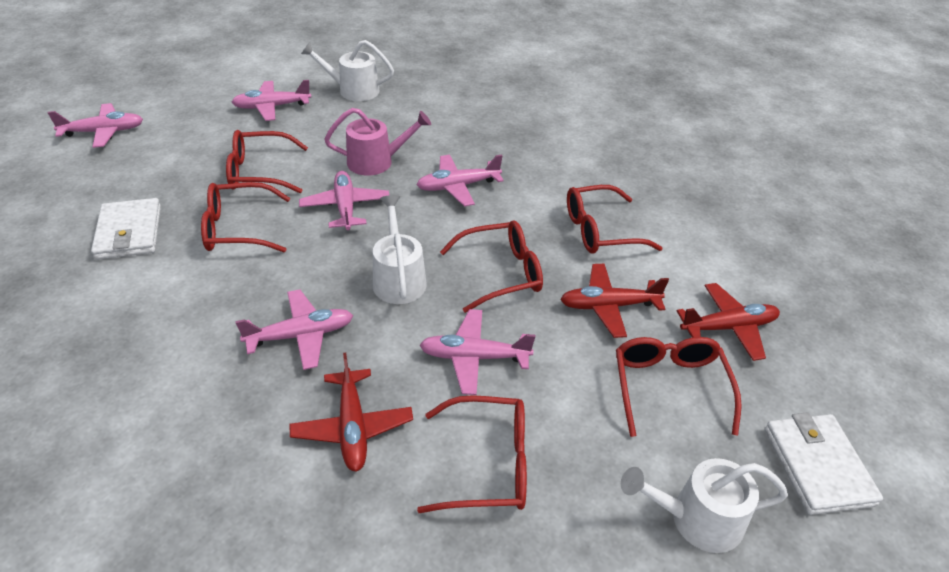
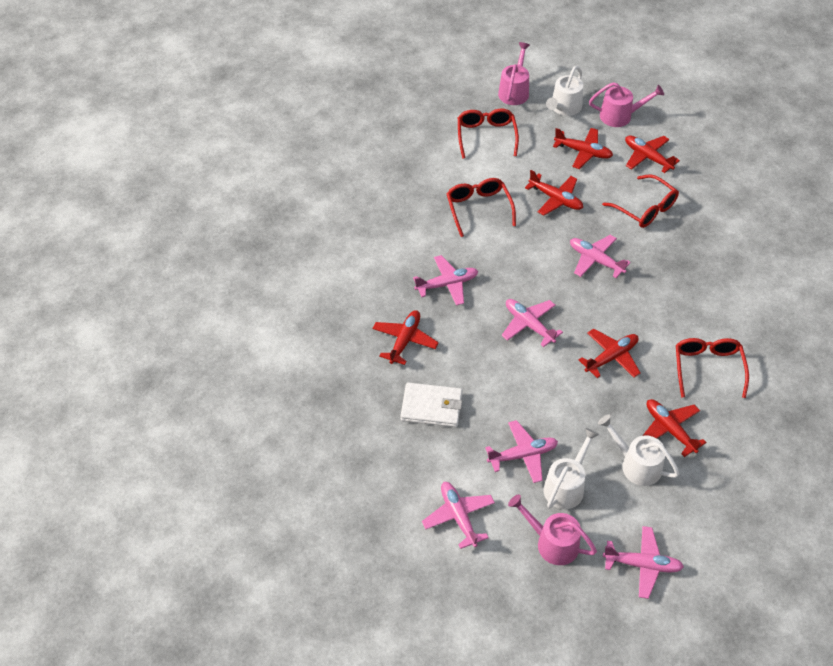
pink watering can: [324,108,431,175] = 1 -> [498,42,530,105] [508,494,597,565] [589,82,664,127] = 3
red glasses: [201,182,290,252] [226,130,308,193] [417,395,527,513] [440,221,543,313] [567,185,663,254] [616,337,742,437] = 6 -> [447,178,516,237] [458,109,519,159] [602,174,679,228] [676,338,749,398] = 4
red plane: [290,353,413,472] [560,264,669,338] [677,283,780,361] = 3 -> [372,310,439,365] [525,170,583,215] [553,128,613,169] [579,328,640,378] [625,136,680,173] [643,399,707,457] = 6
white wallet: [91,198,161,260] [765,412,883,515] = 2 -> [401,383,462,427] = 1

